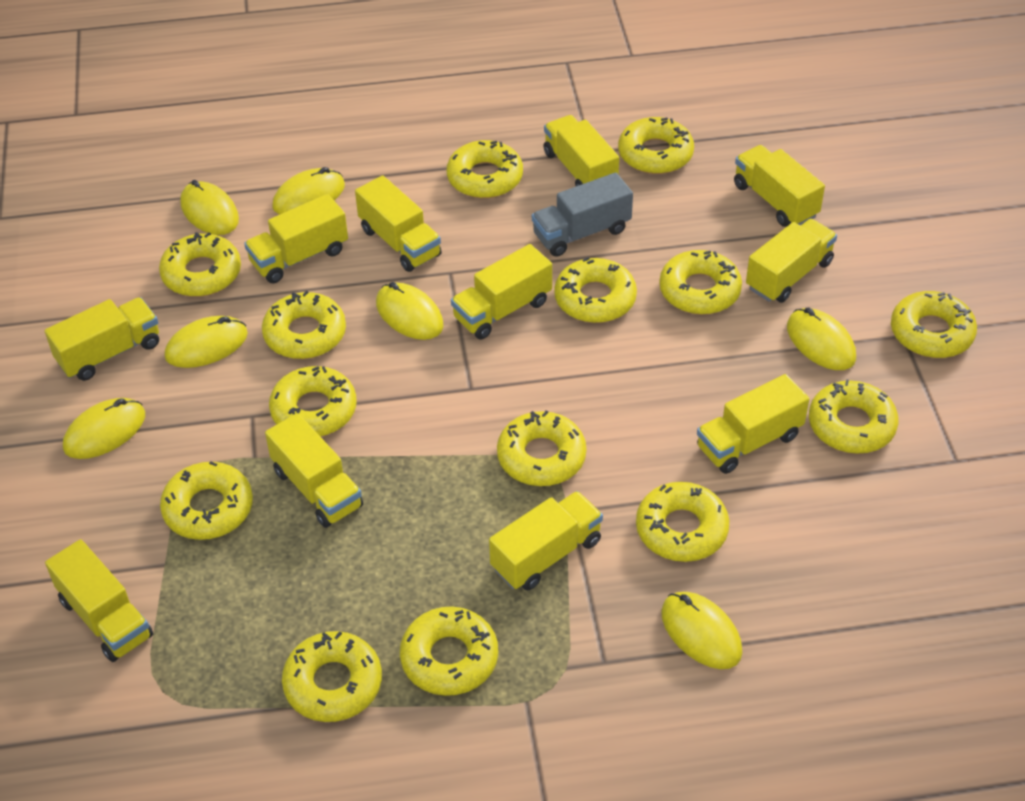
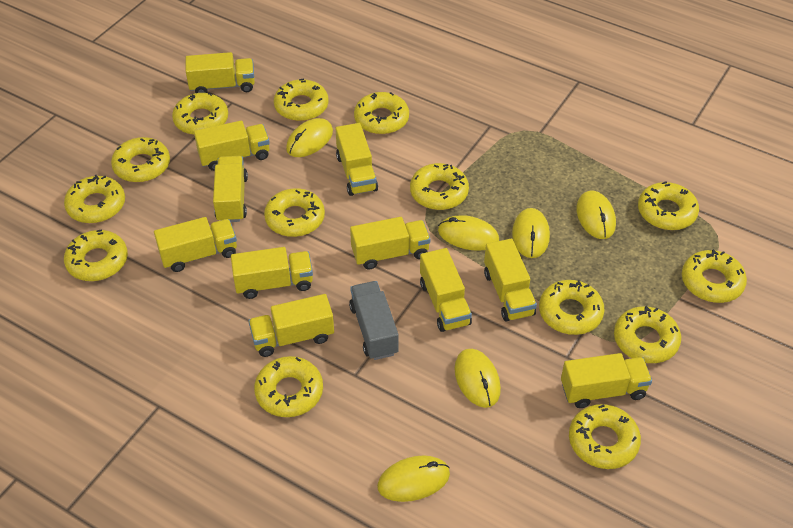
yellow mouse: [63,398,145,459] [165,316,248,368] [180,180,239,235] [272,167,345,215] [376,282,444,340] [661,592,742,669] [787,308,856,370] = 7 -> [286,118,333,157] [377,455,450,502] [438,215,499,251] [454,349,501,408] [512,208,550,258] [576,191,616,239] = 6

